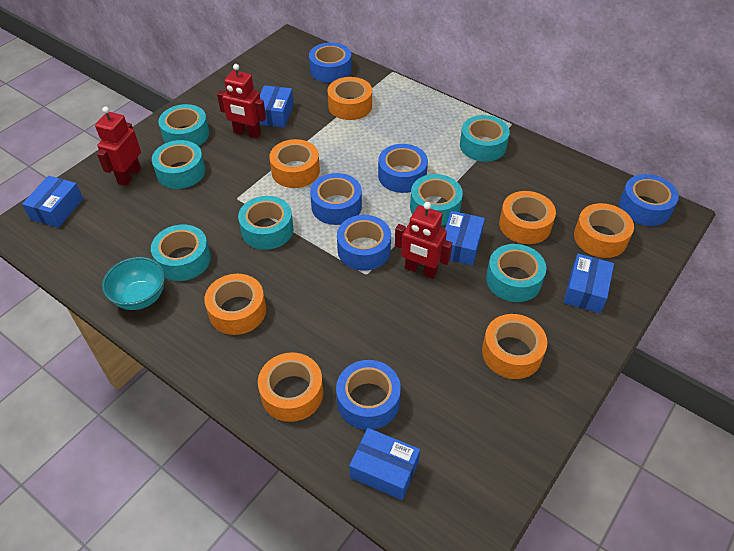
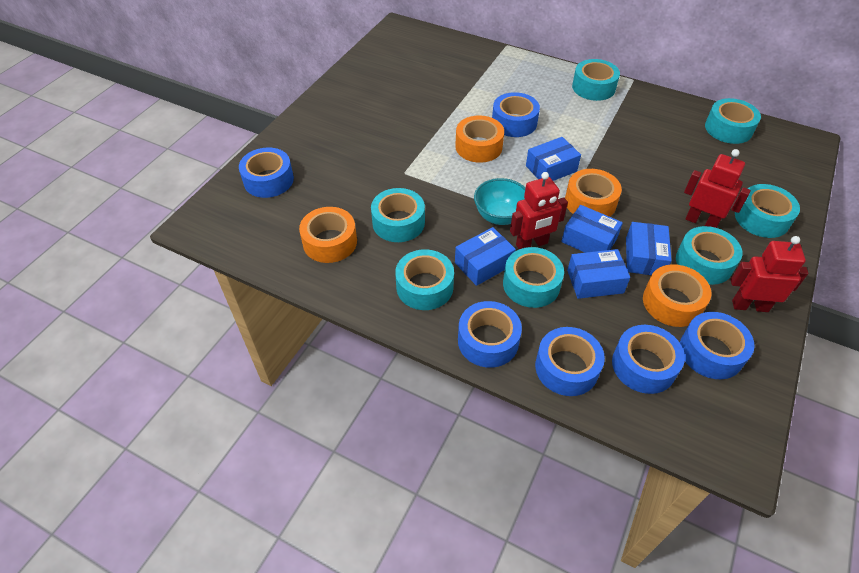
orange tape: [204,274,266,335] [258,352,323,422] [269,139,320,188] [327,77,372,120] [482,314,547,379] [499,191,556,244] [574,203,634,258] = 7 -> [299,207,357,263] [455,115,504,163] [565,169,622,217] [643,264,711,327] = 4

